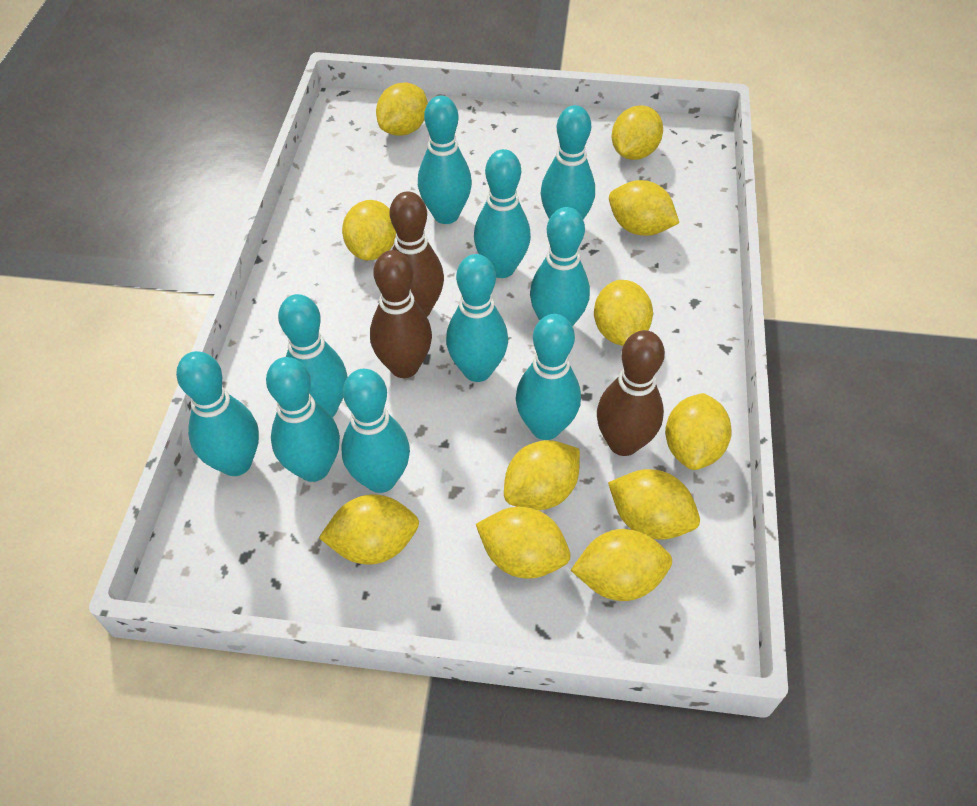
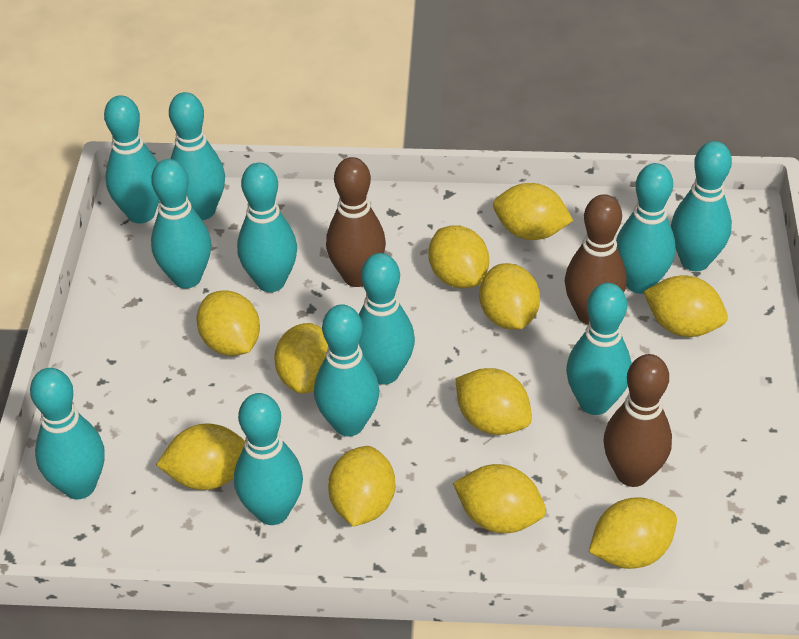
turquoise bowling pin: [176,351,259,476] [266,357,340,482] [278,294,347,417] [341,369,410,493] [418,96,472,224] [446,254,508,382] [474,149,531,278] [516,314,581,440] [530,207,590,326] [541,105,595,219] = 10 -> [30,368,105,499] [104,95,159,223] [151,159,211,289] [169,92,225,220] [234,393,303,525] [237,163,297,292] [314,304,379,436] [359,253,415,385] [566,283,632,415] [616,163,676,294] [671,141,732,271] = 11

